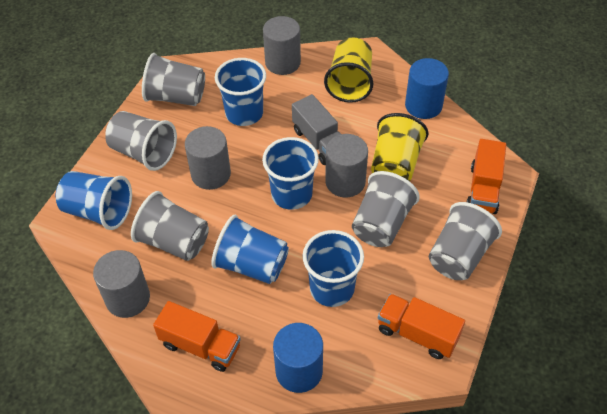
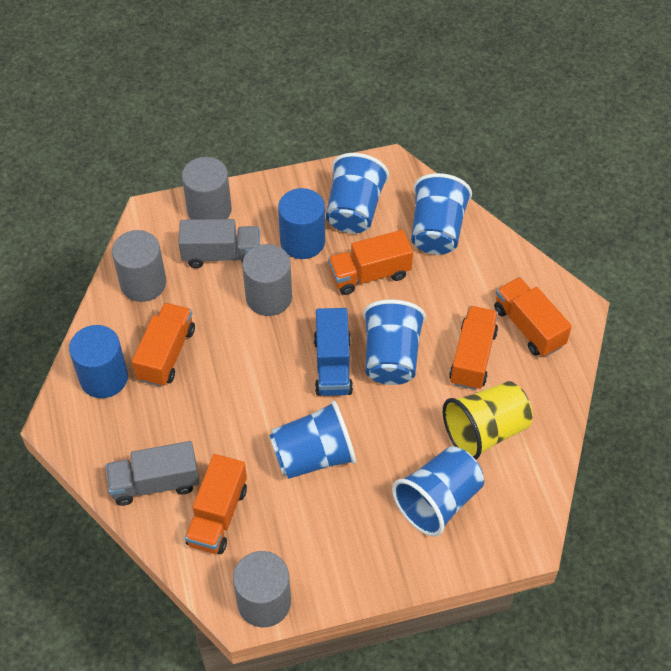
blue truck: none = 0 -> [314,308,353,396] = 1
grey cup: [105,111,177,171] [131,191,209,261] [142,53,205,106] [352,171,420,247] [429,202,502,280] = 5 -> none = 0
grey truck: [292,94,341,165] = 1 -> [106,441,199,506] [178,219,260,268] = 2
orange truck: [153,301,241,372] [378,294,465,359] [467,139,506,214] = 3 -> [132,303,195,387] [185,454,247,554] [328,230,413,295] [449,306,498,390] [494,277,572,357] = 5
yellow cup: [324,37,373,103] [371,113,429,181] = 2 -> [443,381,533,460] = 1

